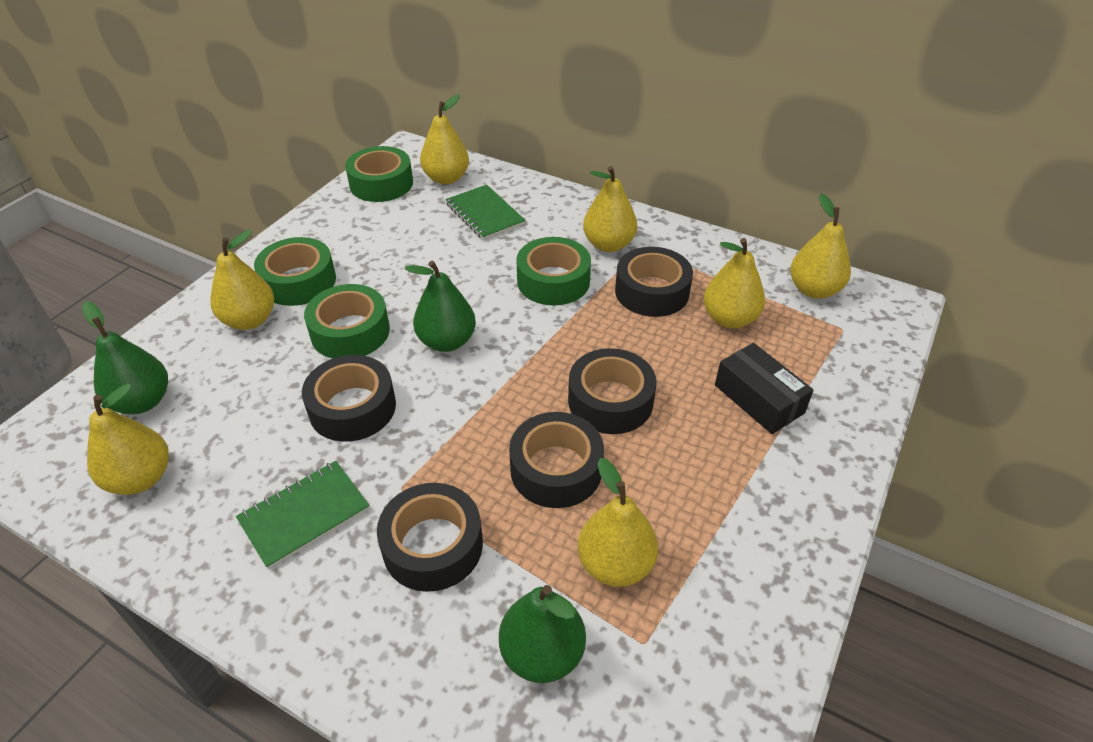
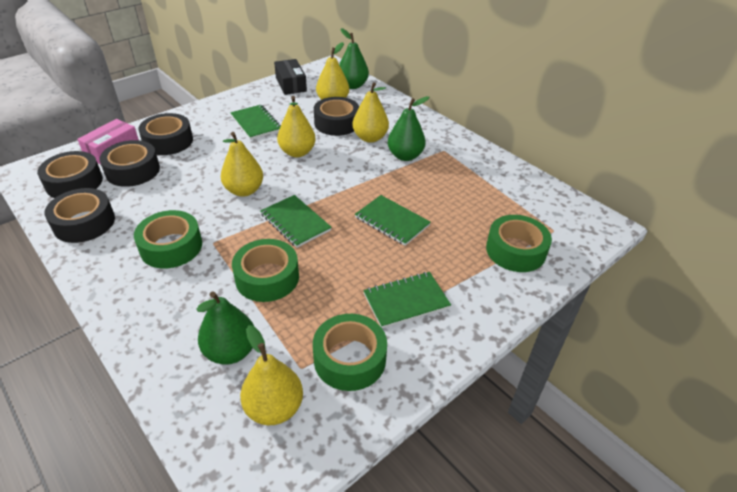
green notebook: [236,461,370,569] [445,185,526,240] = 2 -> [230,105,281,140] [260,195,332,248] [355,195,431,246] [363,272,451,328] = 4
pink box: none = 0 -> [77,119,139,165] = 1
yellow pear: [87,383,169,495] [210,230,274,330] [420,94,469,184] [578,458,658,587] [583,166,637,252] [704,238,765,328] [790,193,851,299] = 7 -> [221,132,263,197] [240,325,303,425] [277,96,316,157] [316,42,349,100] [352,82,389,143] = 5

